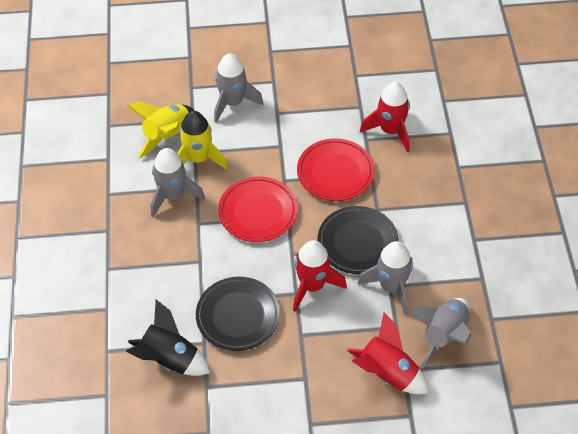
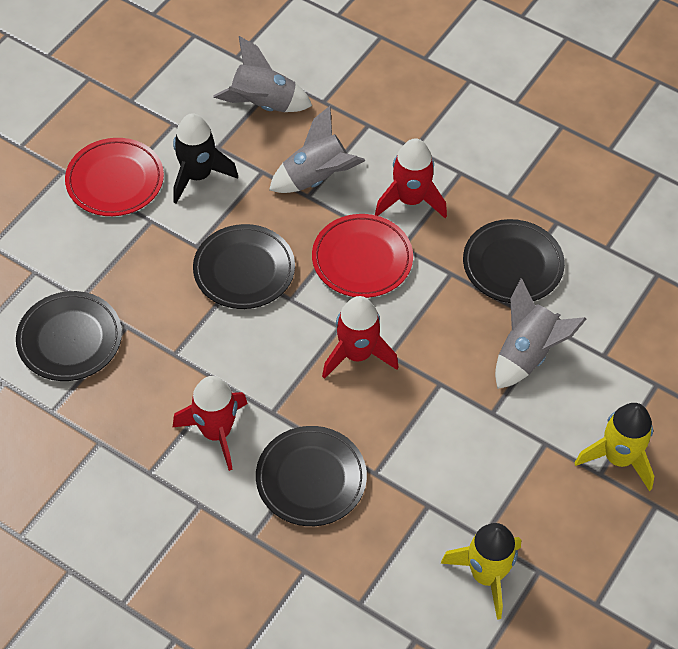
black plate: [196,277,280,351] [317,206,399,274] = 2 -> [16,291,122,381] [193,224,295,309] [256,426,367,526] [463,219,565,303] = 4
grey rocket: [151,148,205,217] [214,54,264,123] [358,241,413,316] [409,298,471,369] = 4 -> [213,36,312,112] [269,106,365,193] [495,278,586,389] = 3

